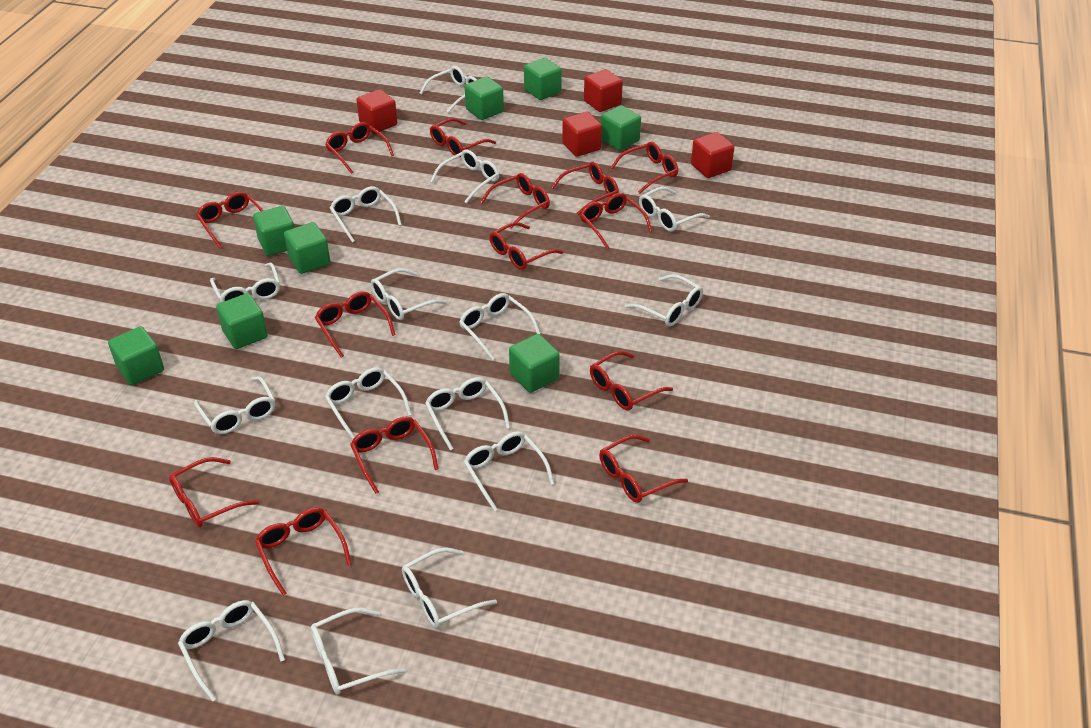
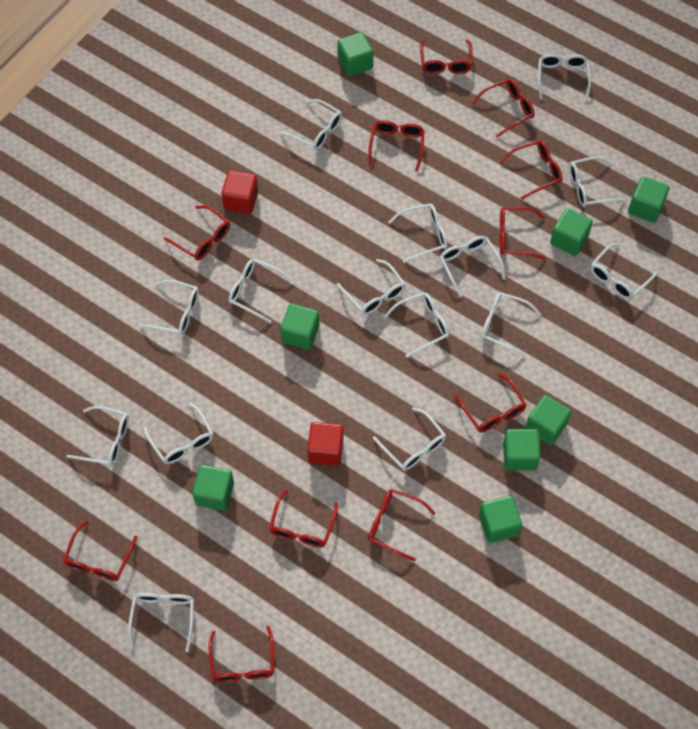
red cube: [356,89,397,134] [562,112,602,157] [584,69,623,112] [691,132,734,178] = 4 -> [221,170,258,214] [307,422,344,466] = 2
red glasses: [169,457,259,528] [196,192,264,249] [255,507,352,596] [315,291,396,358] [325,122,394,174] [350,417,439,494] [430,118,496,157] [480,173,550,229] [489,222,563,270] [551,162,619,215] [580,193,652,249] [590,351,673,410] [599,435,688,503] [611,142,678,194] = 14 -> [63,520,137,581] [164,205,230,260] [209,626,274,682] [269,489,338,548] [368,120,425,172] [368,489,435,561] [420,39,472,74] [454,373,527,433] [472,79,535,138] [500,141,563,200] [500,207,546,260] = 11

